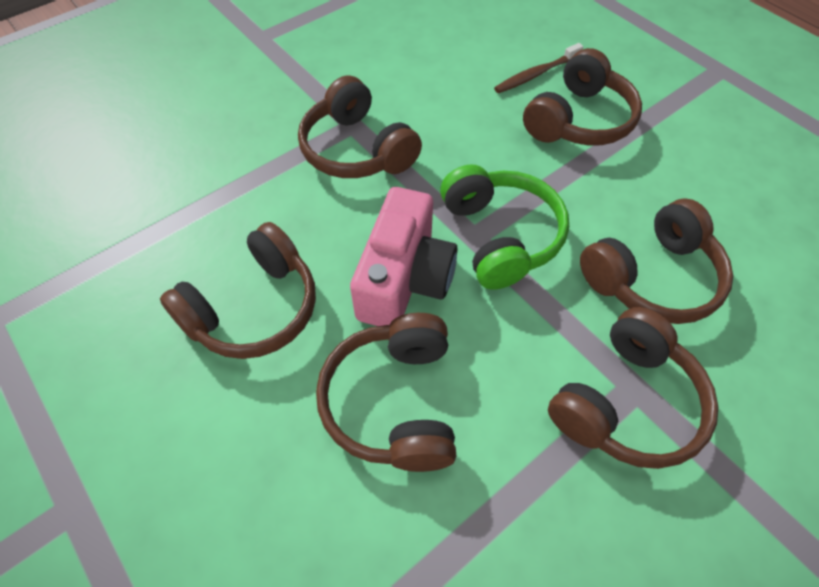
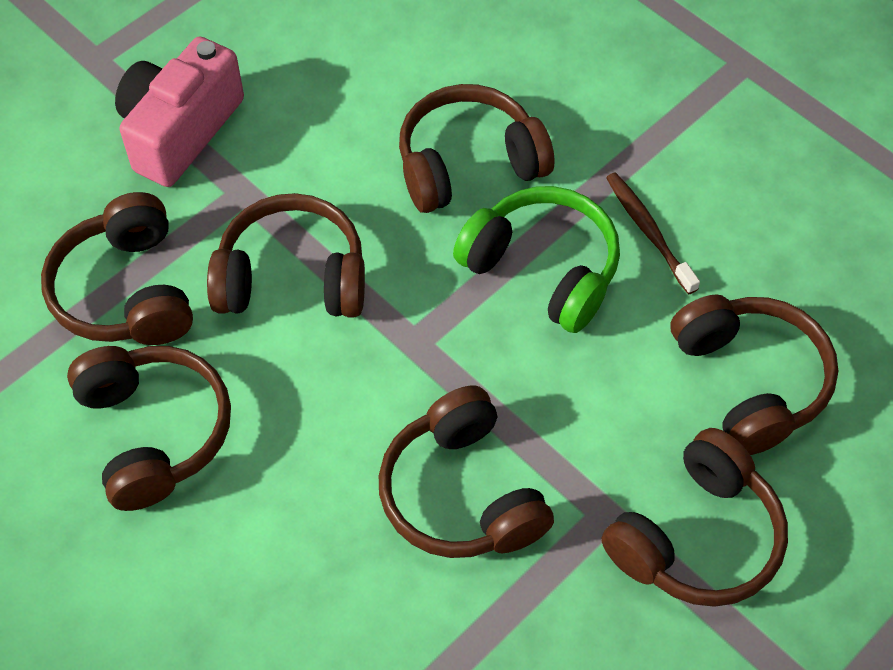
brown headphones: [160,222,316,359] [298,75,422,178] [316,313,456,472] [523,48,642,146] [548,307,718,469] [580,199,733,324] = 6 -> [41,192,193,345] [67,346,231,511] [207,193,365,318] [379,386,554,558] [399,84,554,213] [602,428,788,607] [670,294,838,455] = 7

